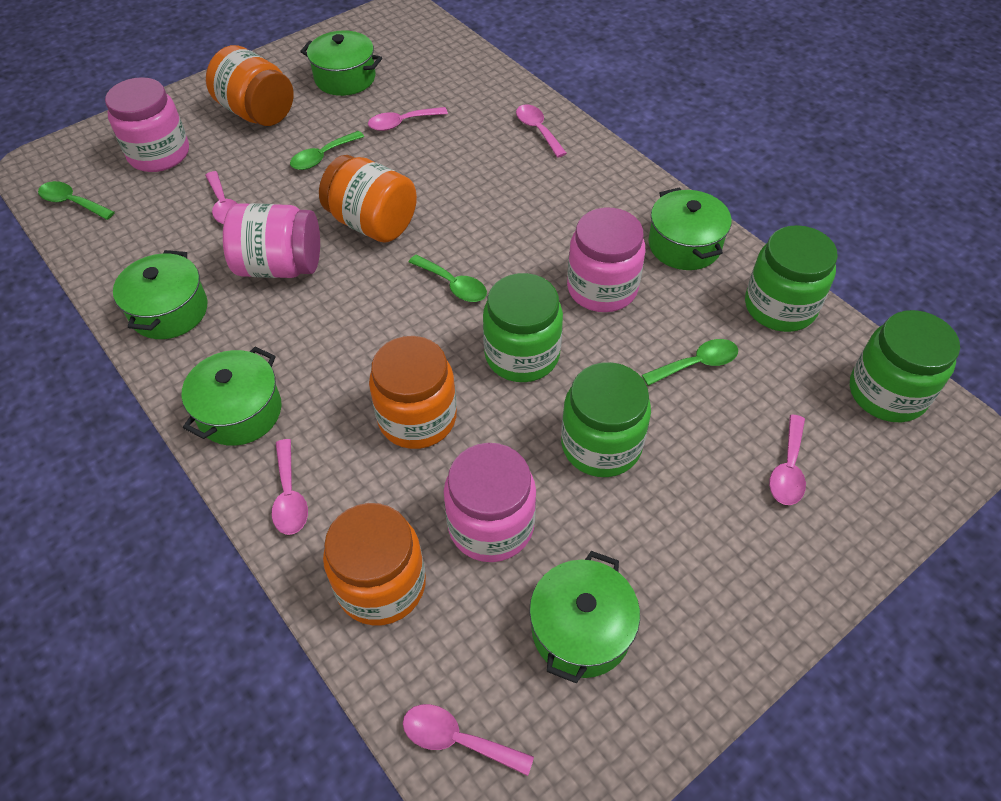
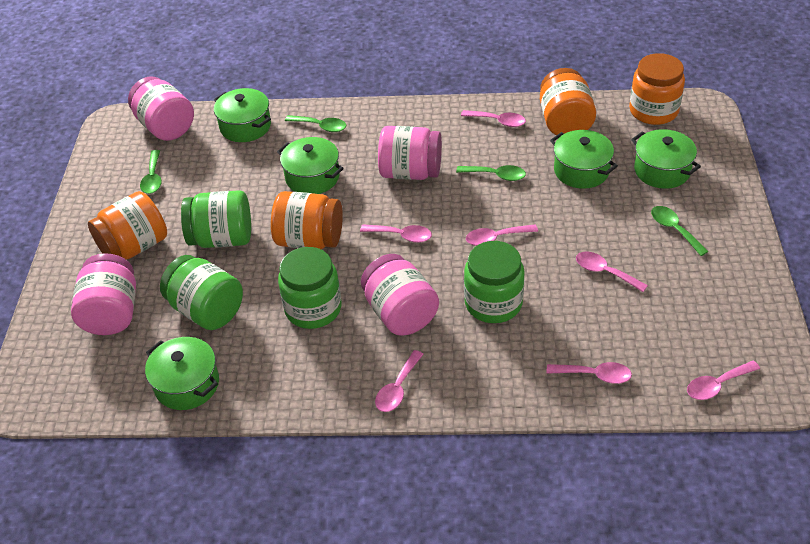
pink spoon: [205,171,238,224] [272,439,308,535] [368,107,448,131] [403,704,534,776] [516,104,567,158] [769,415,806,505] = 6 -> [360,224,432,243] [375,350,424,412] [461,110,526,127] [466,224,538,246] [547,362,632,384] [576,252,648,292] [687,361,760,400] = 7

